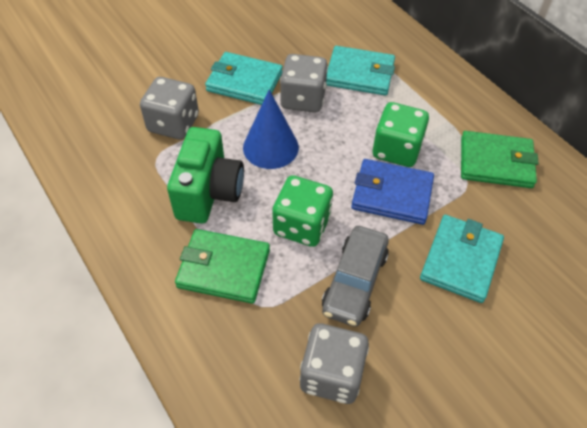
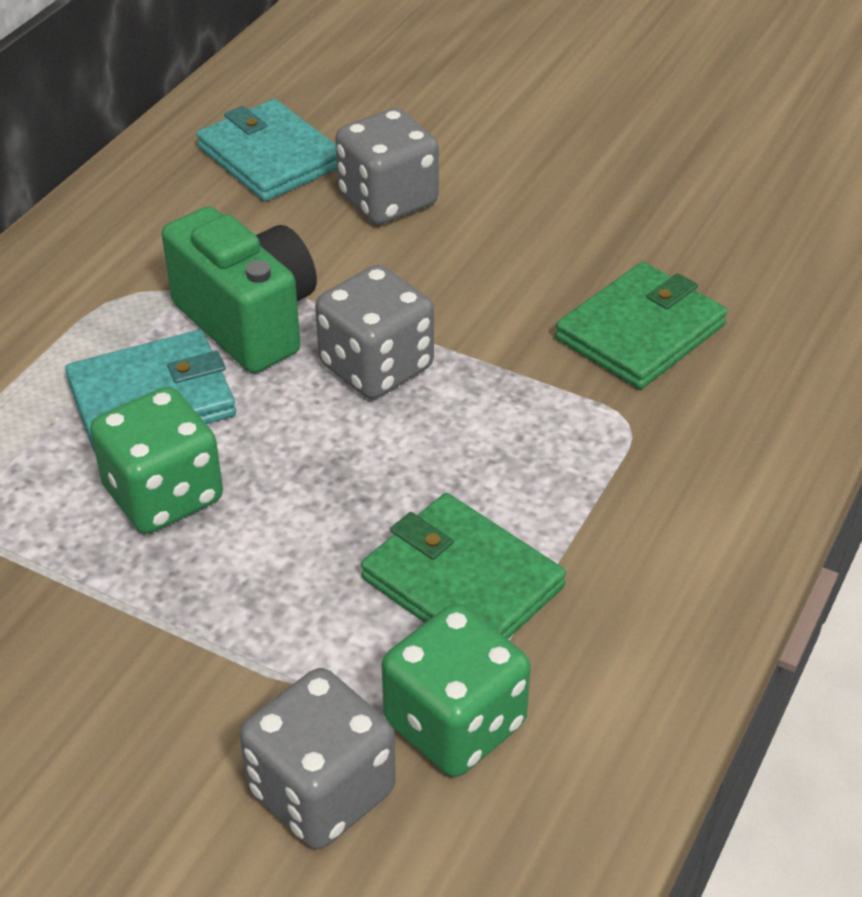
blue cone: [243,90,299,169] = 1 -> none = 0
blue wallet: [351,159,434,225] = 1 -> none = 0
grey car: [322,226,389,327] = 1 -> none = 0
turquoise wallet: [205,52,283,105] [326,46,395,96] [420,215,504,303] = 3 -> [65,330,236,452] [196,99,337,201] = 2

